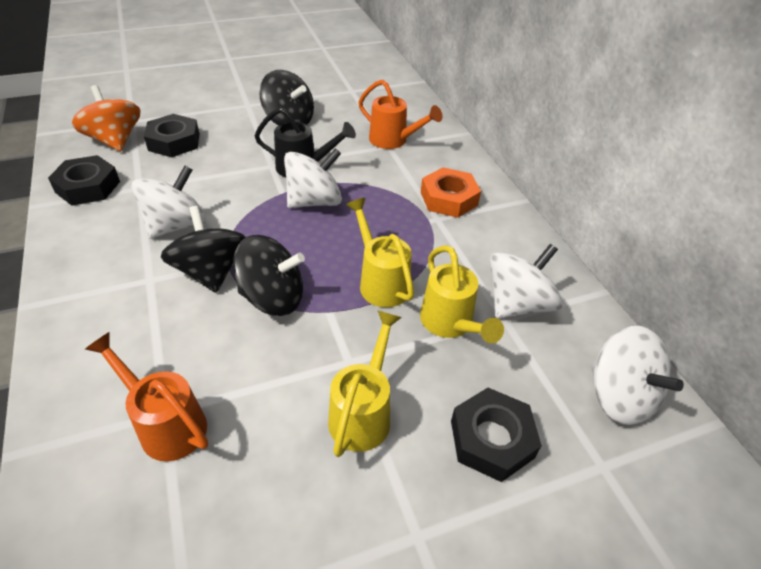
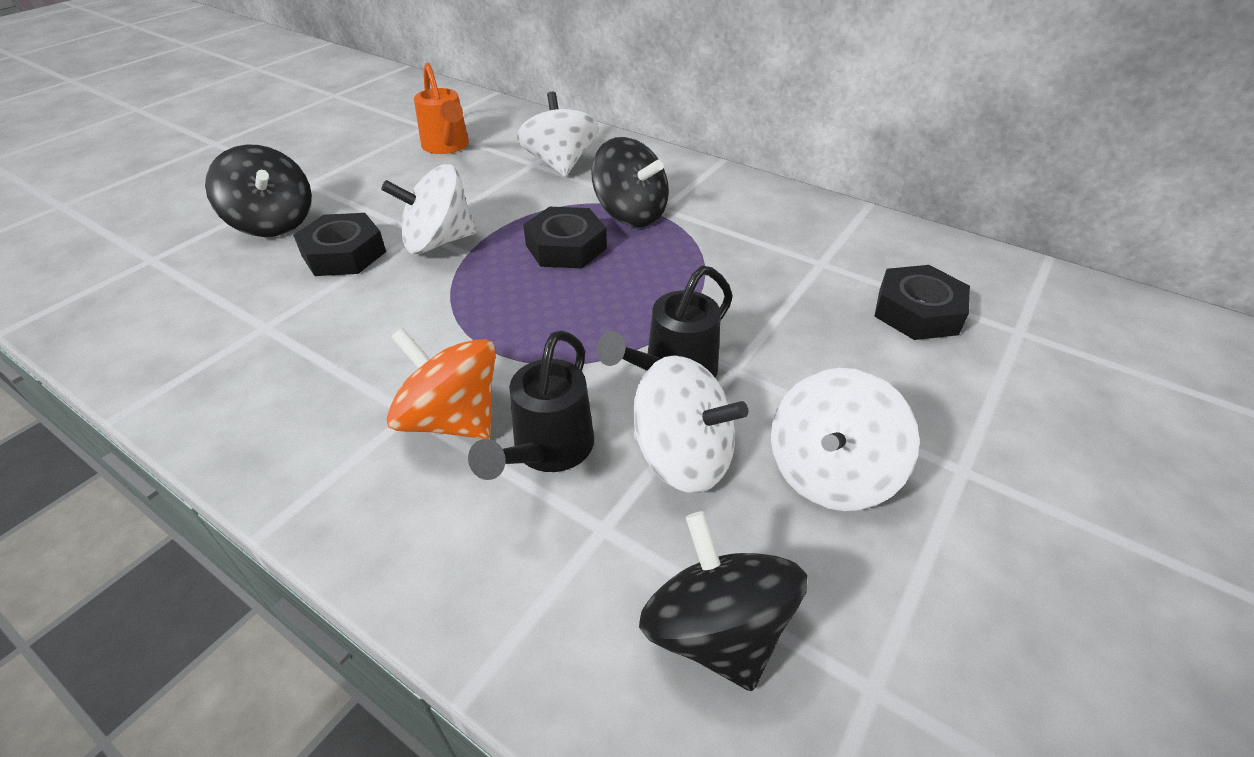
black watering can: [255,107,356,178] = 1 -> [468,330,594,480] [596,265,733,378] = 2
orange nut: [421,167,481,218] = 1 -> none = 0
orange watering can: [85,332,208,462] [358,79,443,149] = 2 -> [414,63,469,154] = 1
yellow watering can: [328,310,402,457] [346,198,414,307] [420,245,504,344] = 3 -> none = 0

